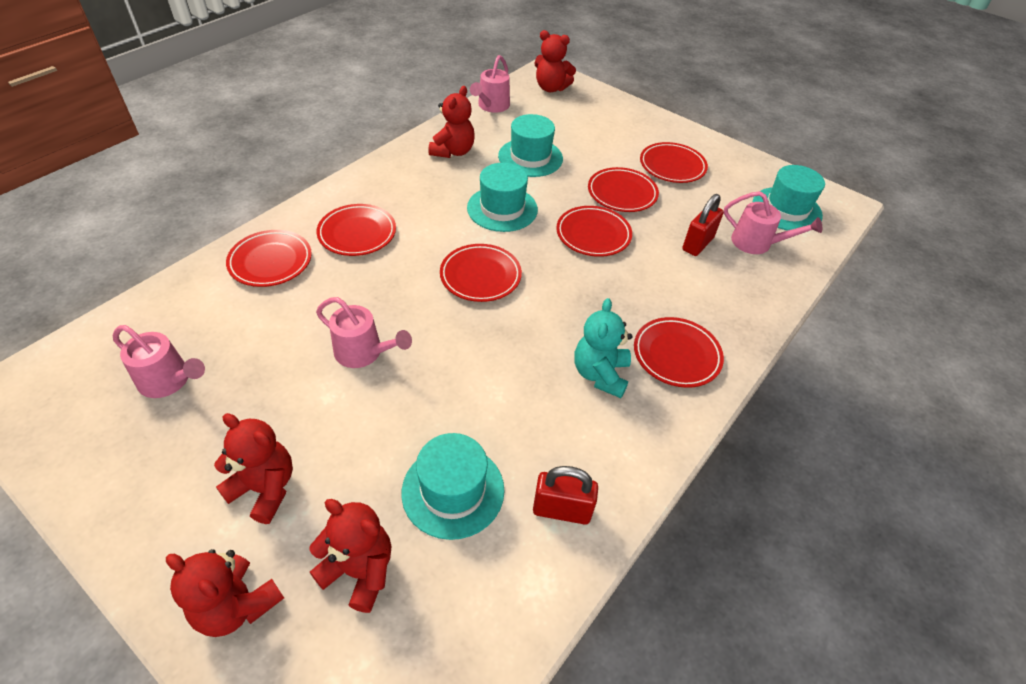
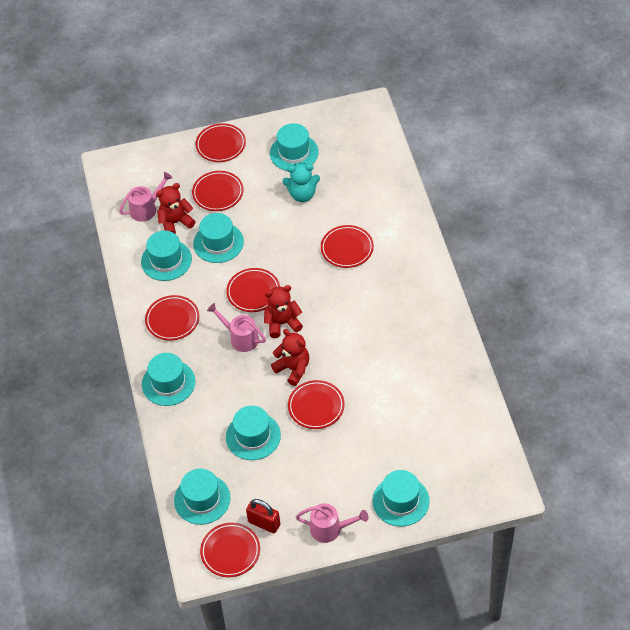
pink watering can: [113,325,205,398] [316,297,412,368] [470,55,510,113] [724,191,822,254] = 4 -> [119,172,173,222] [207,303,266,352] [296,503,368,543] = 3
red padlock: [533,466,598,525] [682,194,724,256] = 2 -> [246,499,280,533] = 1
red teddy bear: [166,549,284,637] [214,413,293,524] [309,499,392,613] [428,86,475,158] [534,30,576,92] = 5 -> [156,183,196,234] [264,285,303,338] [271,329,309,386] = 3
turquoise hat: [402,433,505,540] [467,163,538,232] [498,114,563,177] [753,165,825,231] = 4 -> [141,231,192,281] [142,353,196,406] [174,469,231,525] [193,213,244,263] [226,406,281,460] [270,123,318,171] [372,470,430,527] = 7

